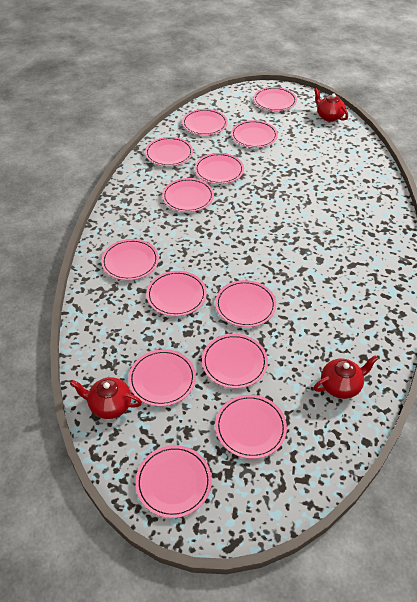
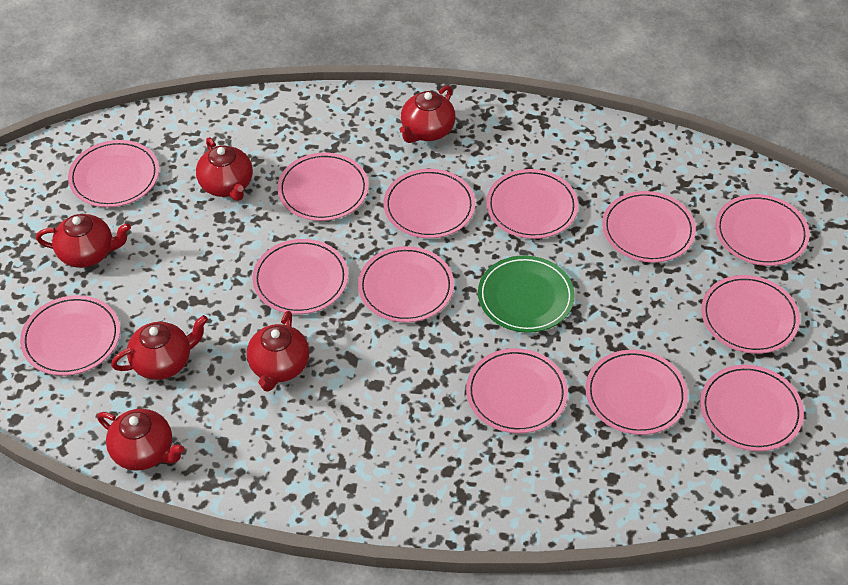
green plate: none = 0 -> [478,256,575,333] = 1
red teapot: [70,377,142,419] [314,88,348,122] [314,355,378,399] = 3 -> [36,214,131,268] [97,409,185,471] [111,315,208,380] [196,137,253,201] [247,311,309,392] [399,85,455,143] = 6

